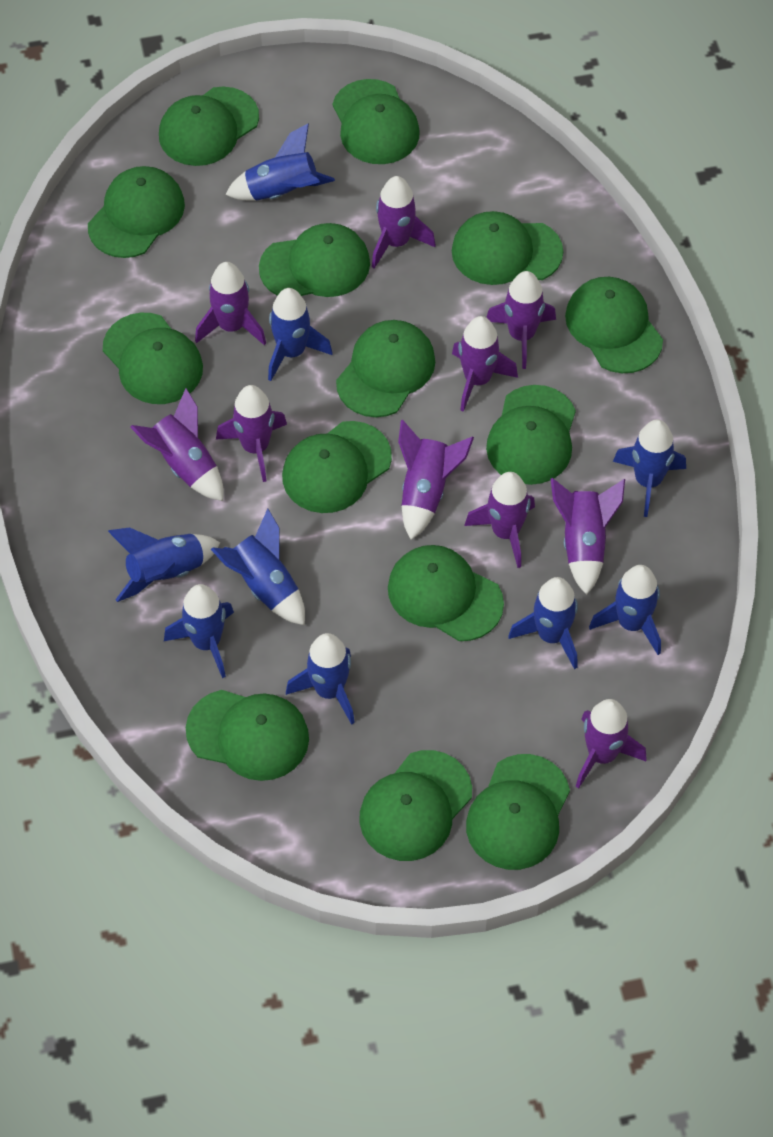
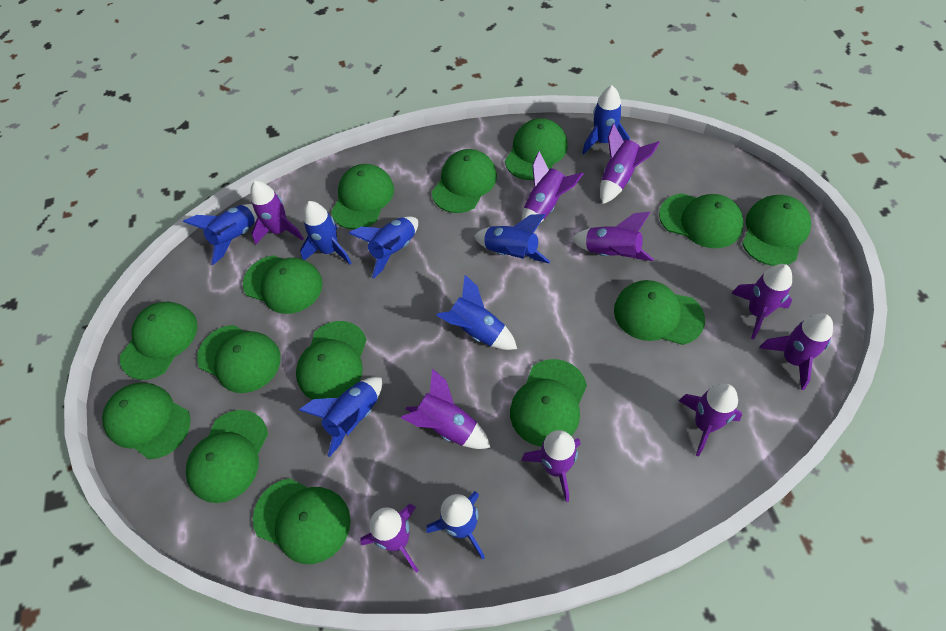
blue rocket: [108,527,220,602] [164,584,234,678] [211,508,305,625] [225,123,335,201] [268,288,333,381] [286,633,355,725] [508,577,578,669] [589,565,661,655] [613,419,686,517] = 9 -> [183,204,257,265] [299,377,382,457] [300,201,351,264] [349,216,418,279] [426,491,485,560] [436,275,517,350] [474,214,551,264] [582,85,630,155] = 8

